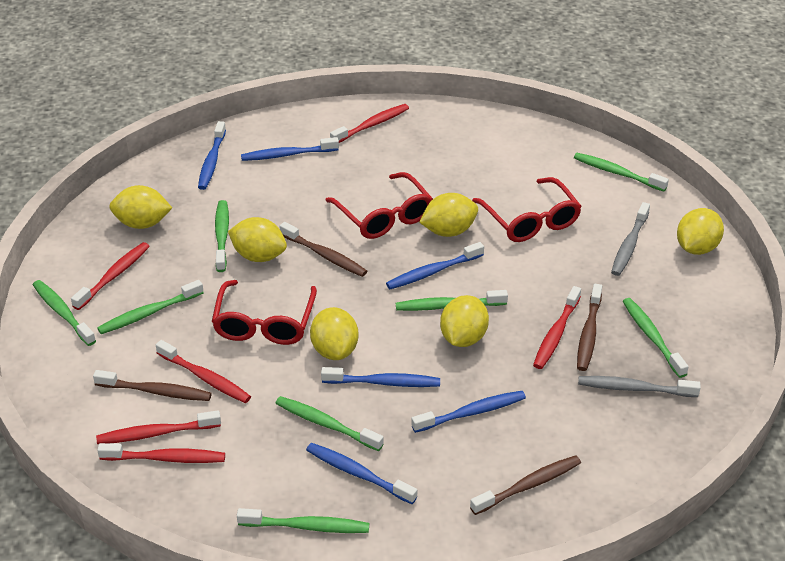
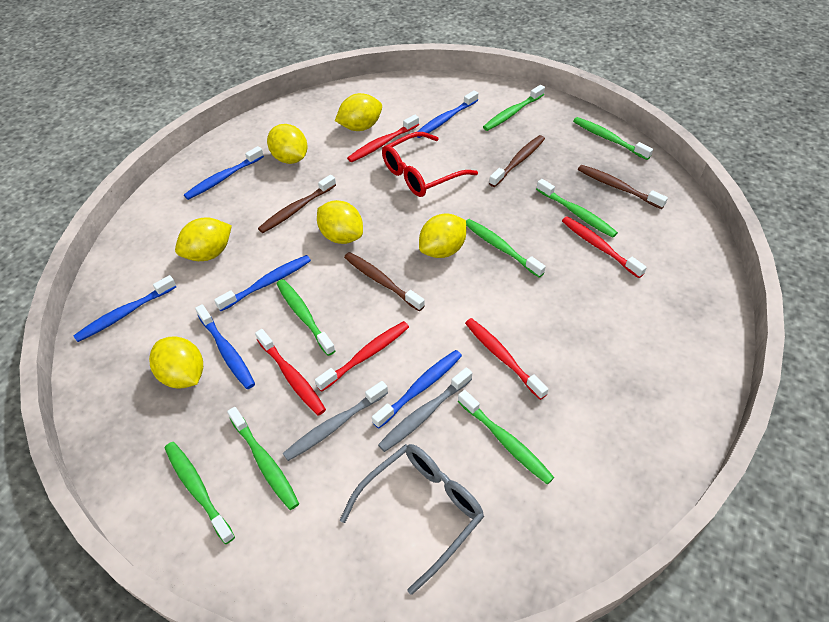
grey glasses: none = 0 -> [340,444,484,595] = 1
red glasses: [212,280,317,345] [325,172,433,239] [472,177,582,242] = 3 -> [382,132,478,197] = 1
red toothbrush: [71,242,149,310] [96,410,221,444] [97,443,225,463] [156,340,251,403] [330,104,409,143] [533,286,581,369] = 6 -> [255,329,326,416] [315,321,409,392] [347,115,419,162] [465,318,548,400] [562,216,647,278] = 5

